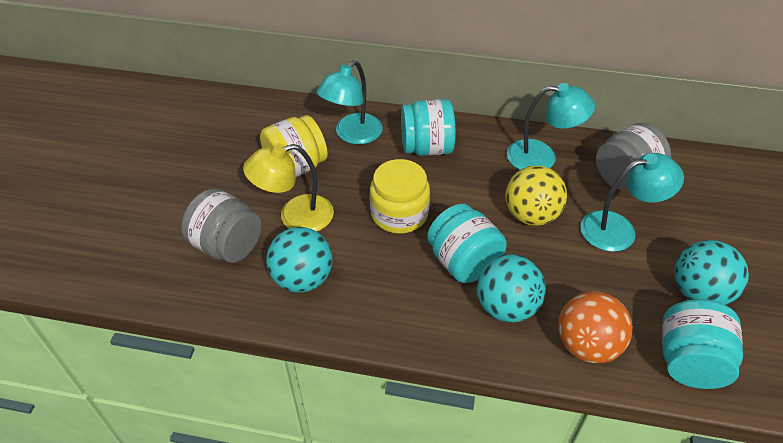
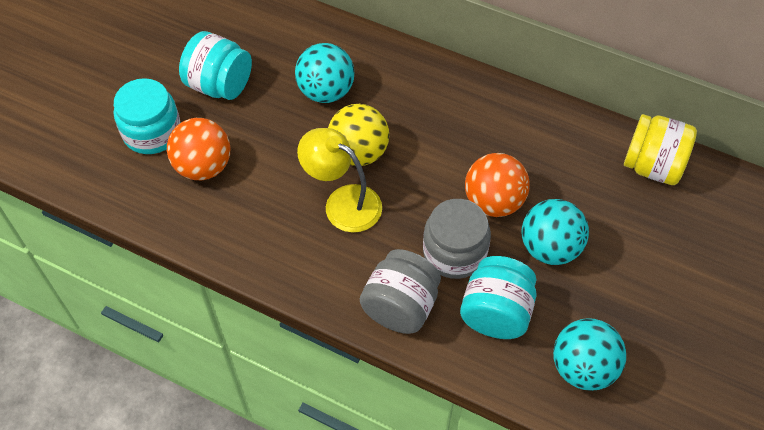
orange ball: [558,291,633,363] = 1 -> [167,118,231,180] [465,153,530,217] = 2
turquoise lamp: [317,61,383,144] [507,83,595,170] [581,153,684,252] = 3 -> none = 0
yellow jar: [260,115,328,177] [370,159,430,234] = 2 -> [624,114,697,185] = 1

